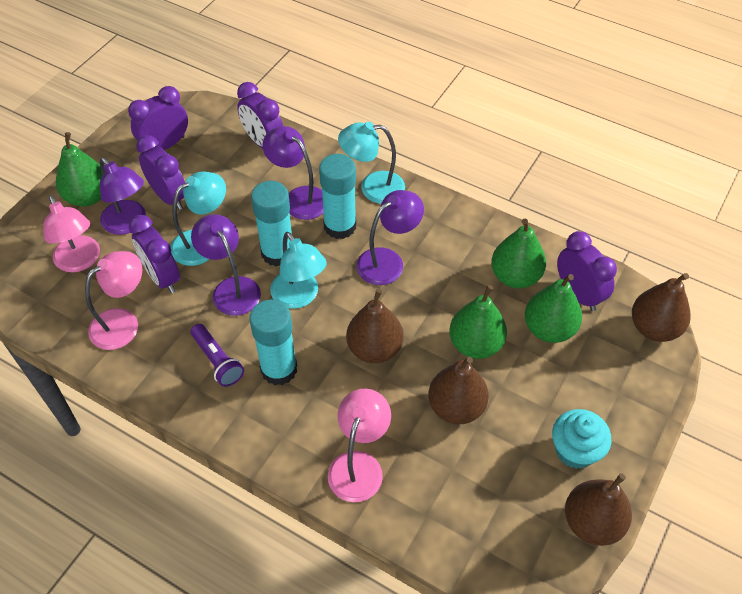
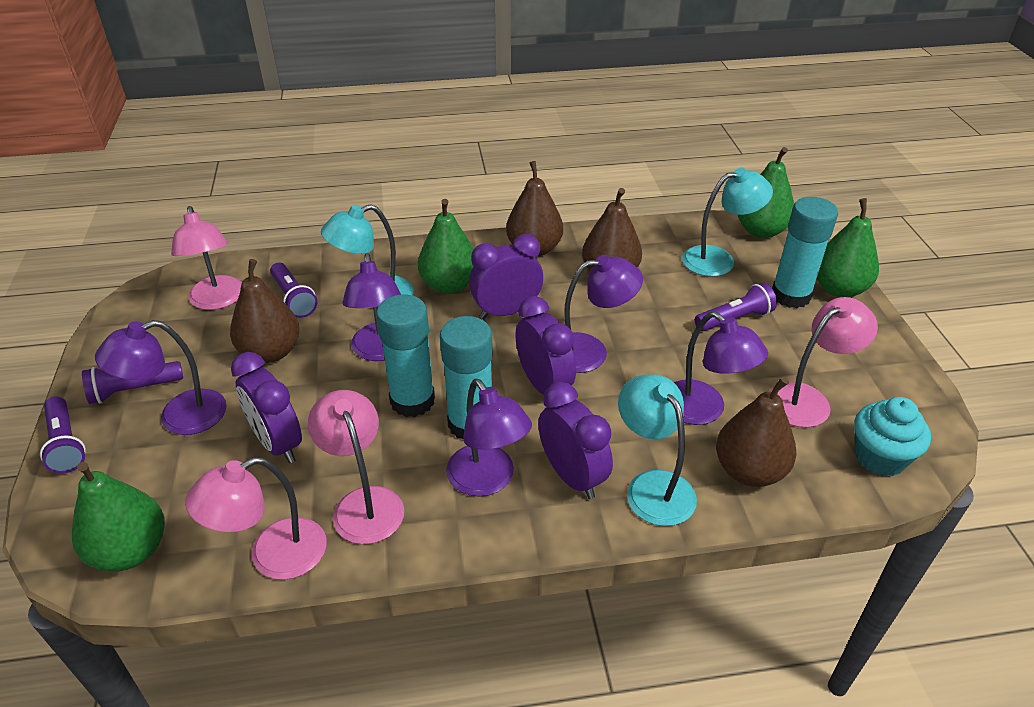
pink lamp: [43,195,100,272] [85,251,142,350] [328,389,391,502] = 3 -> [171,206,242,310] [185,457,326,580] [308,390,404,544] [769,297,878,427] = 4
purple clock: [128,86,188,150] [129,215,180,293] [136,135,185,210] [237,82,283,148] [557,231,617,311] = 5 -> [231,352,302,463] [469,234,543,319] [515,296,576,395] [538,382,613,499] = 4
purple flashlight: [190,324,244,387] = 1 -> [40,396,86,474] [82,361,183,404] [270,262,318,318] [695,283,777,331] = 4
purple lamp: [100,157,146,235] [191,214,261,316] [263,126,323,220] [356,190,424,285] = 4 -> [95,320,227,435] [342,253,401,361] [446,379,532,497] [564,255,643,373] [674,312,768,425] = 5

